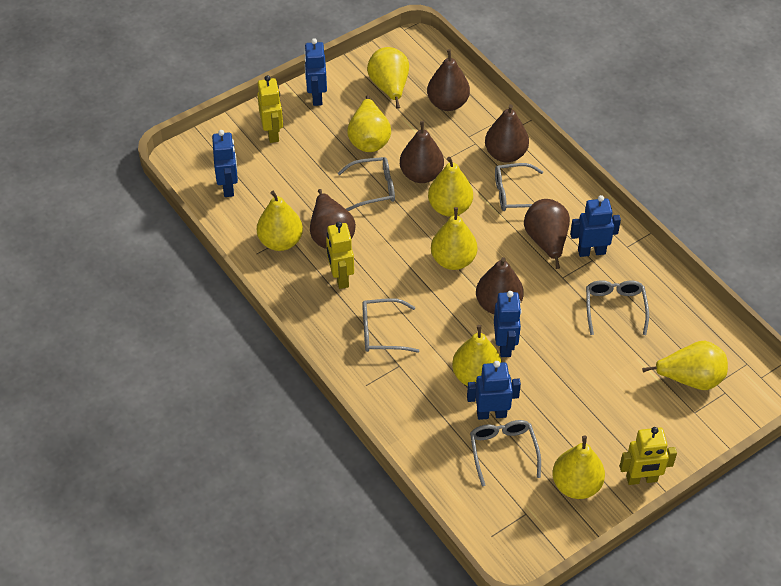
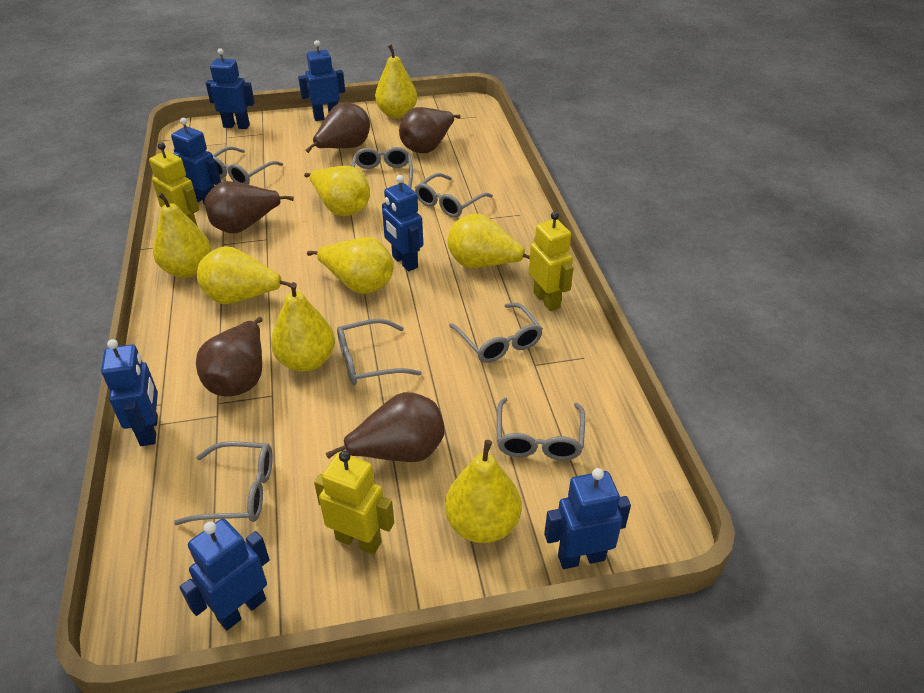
blue robot: [212,130,238,197] [304,38,327,106] [467,361,521,420] [494,291,522,357] [570,195,621,257] = 5 -> [101,339,158,446] [171,118,221,205] [180,519,270,630] [206,48,255,129] [298,40,345,121] [382,175,423,271] [544,468,631,569] = 7
brown pear: [310,189,356,249] [400,121,444,183] [427,49,470,111] [476,257,524,314] [485,104,529,163] [524,199,570,269] = 6 -> [196,317,263,397] [205,181,294,234] [306,102,370,153] [326,392,444,462] [399,107,461,153] = 5
grey glasses: [338,157,395,211] [362,298,419,353] [470,420,541,486] [495,163,543,211] [586,280,649,335] = 5 -> [174,441,273,525] [213,146,283,185] [337,319,422,385] [352,147,413,188] [415,173,493,218] [449,303,543,363] [497,398,585,461] = 7

